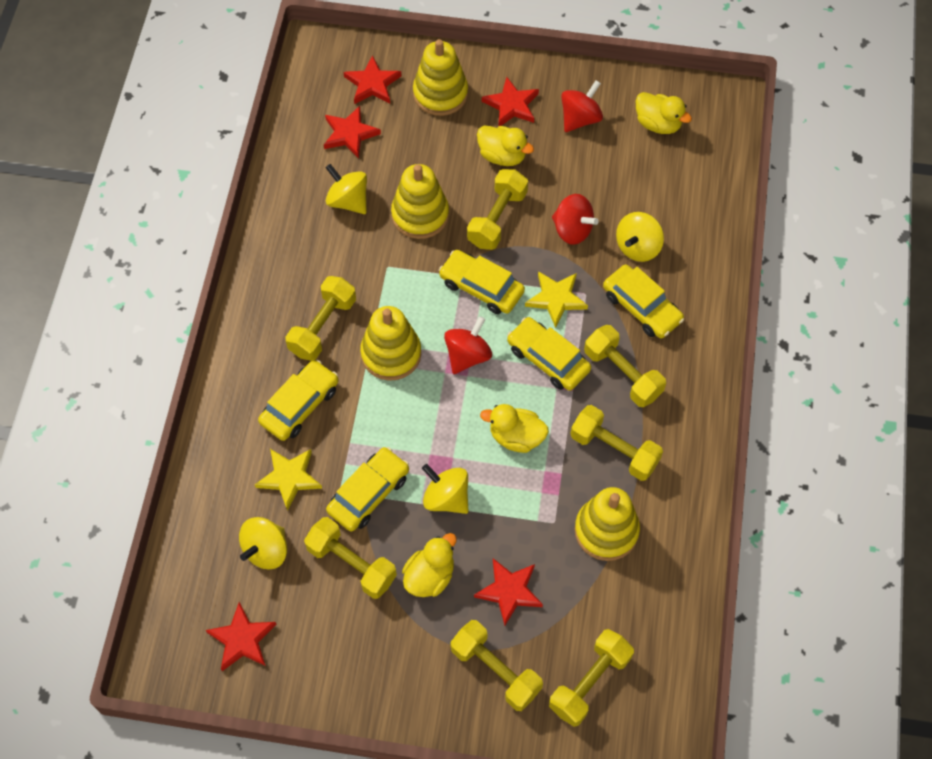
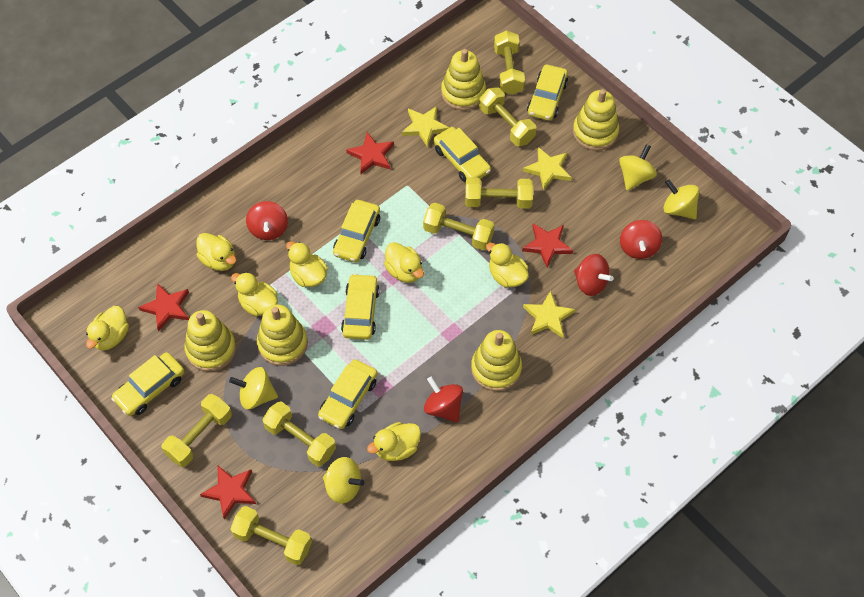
red spinning top: [444,316,492,374] [552,194,599,245] [561,80,603,132] = 3 -> [246,201,288,240] [424,376,463,423] [574,254,614,296] [620,220,662,259] = 4
red star: [206,602,277,671] [324,106,381,158] [343,55,401,104] [474,558,543,626] [482,77,539,126] = 5 -> [138,283,189,332] [200,466,256,520] [346,132,394,174] [522,223,573,267] = 4
yellow car: [258,360,339,441] [326,447,409,532] [439,250,525,314] [507,317,591,391] [603,264,684,338] = 5 -> [111,352,184,416] [318,359,378,429] [333,200,380,262] [341,274,380,340] [433,127,491,182] [527,65,568,121] = 6
yellow duck: [402,533,456,597] [477,126,534,166] [480,404,549,453] [636,92,692,134] = 4 -> [86,306,129,350] [196,233,236,271] [231,272,278,316] [286,241,328,287] [367,422,421,461] [384,242,424,283] [486,243,529,288] = 7
yellow stacking toy: [360,306,421,381] [391,164,449,239] [413,39,468,116] [575,487,640,561] = 4 -> [185,310,236,372] [257,305,308,366] [441,49,486,111] [471,330,522,391] [573,89,619,151] = 5
yellow star: [255,449,322,511] [525,271,588,328] = 2 -> [402,106,450,148] [523,147,571,191] [523,291,575,338] = 3

